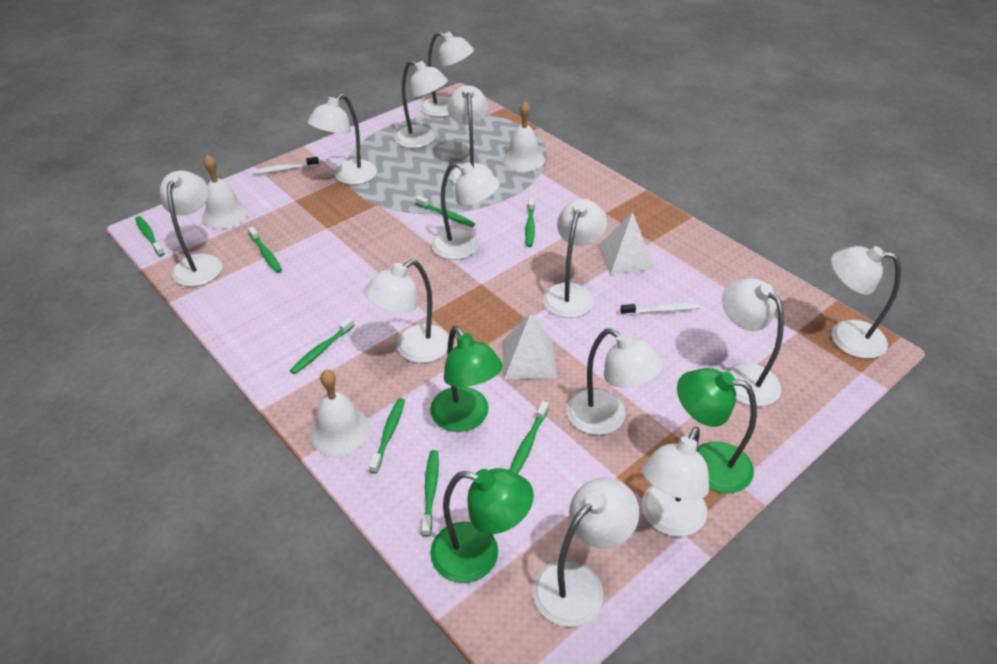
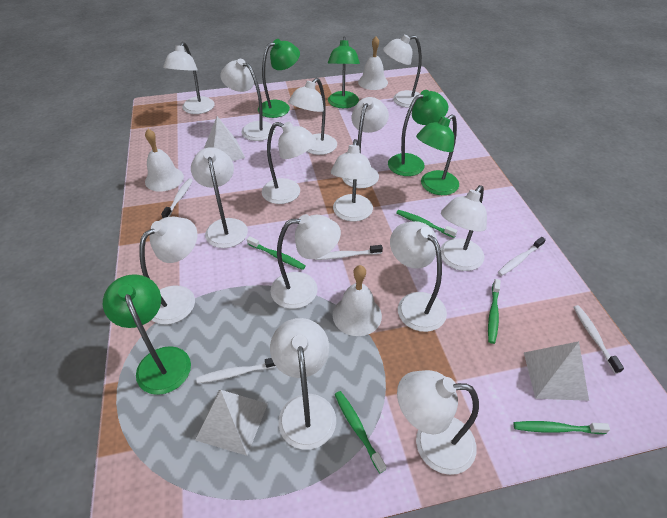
green lamp: [430,326,503,432] [430,468,534,583] [677,368,757,493] = 3 -> [103,274,191,395] [258,39,300,118] [328,37,360,108] [388,90,448,176] [416,114,459,195] = 5
green toothbrush: [135,216,165,256] [248,226,282,273] [290,317,355,374] [369,398,405,474] [416,196,475,227] [422,450,439,537] [510,401,549,474] [525,197,535,247] = 8 -> [247,236,306,270] [335,391,387,473] [396,210,457,238] [488,279,501,344] [513,421,610,434] = 5
white lamp: [160,170,222,287] [308,94,377,185] [364,260,449,363] [395,60,448,148] [421,32,474,117] [432,162,500,260] [447,85,493,184] [533,478,640,627] [543,199,607,318] [567,328,663,435] [642,427,709,537] [722,278,784,407] [831,246,901,359] = 13 -> [139,217,197,324] [163,42,215,114] [191,147,248,248] [220,59,275,141] [262,122,316,204] [270,214,341,309] [270,318,336,450] [288,78,337,155] [331,139,373,222] [342,97,389,188] [383,34,422,108] [390,221,447,332] [397,370,479,475] [440,185,487,271] = 14
white pyramid: [502,313,557,379] [598,212,655,275] = 2 -> [195,390,268,456] [204,116,245,161] [524,341,589,401] = 3
white toothbrush: [253,157,319,174] [620,303,700,315] = 2 -> [161,178,193,218] [196,358,276,383] [315,245,383,260] [498,237,546,276] [573,305,624,374] = 5

